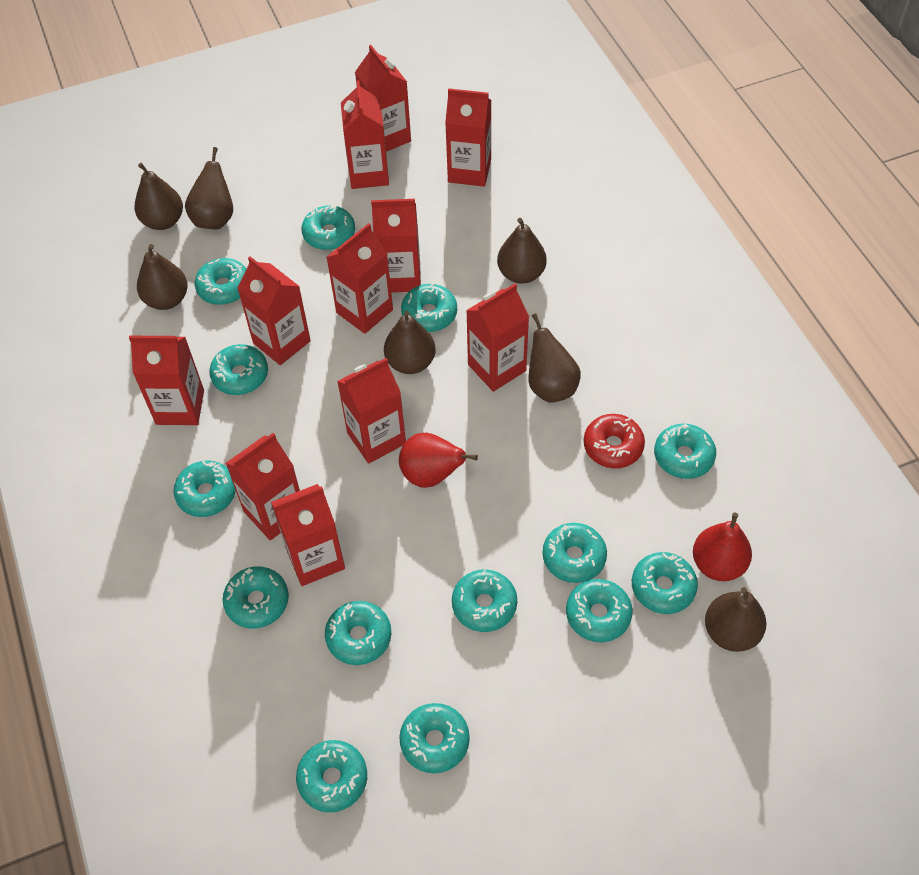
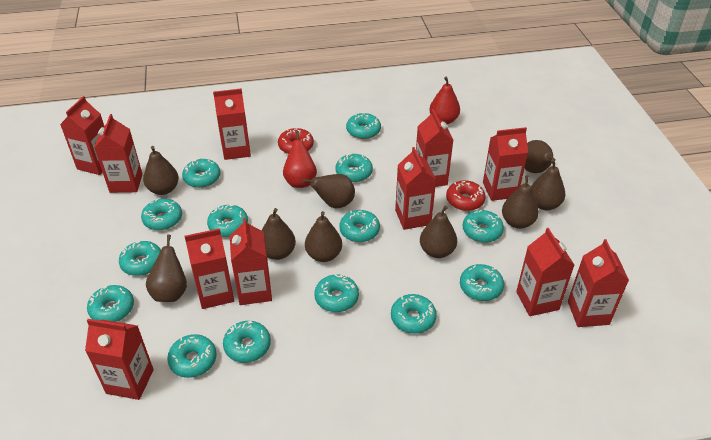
brown pear: [134,163,183,230] [137,244,188,310] [185,147,233,230] [384,311,435,374] [497,218,547,284] [529,313,581,402] [705,587,766,652] = 7 -> [143,146,179,195] [146,235,187,302] [262,208,296,260] [302,174,355,208] [305,211,342,262] [420,205,457,258] [502,175,539,229] [524,140,555,173] [531,159,565,210] = 9
red donut: [584,414,645,468] = 1 -> [278,128,314,154] [446,180,486,211] = 2

